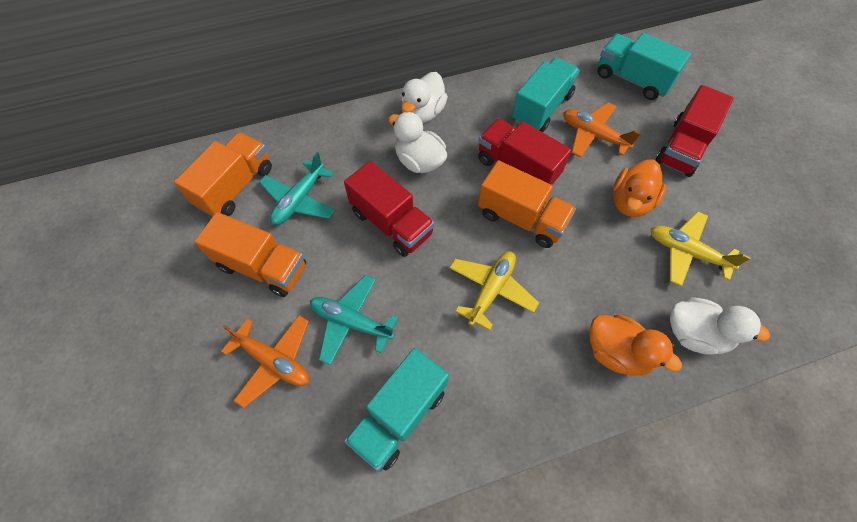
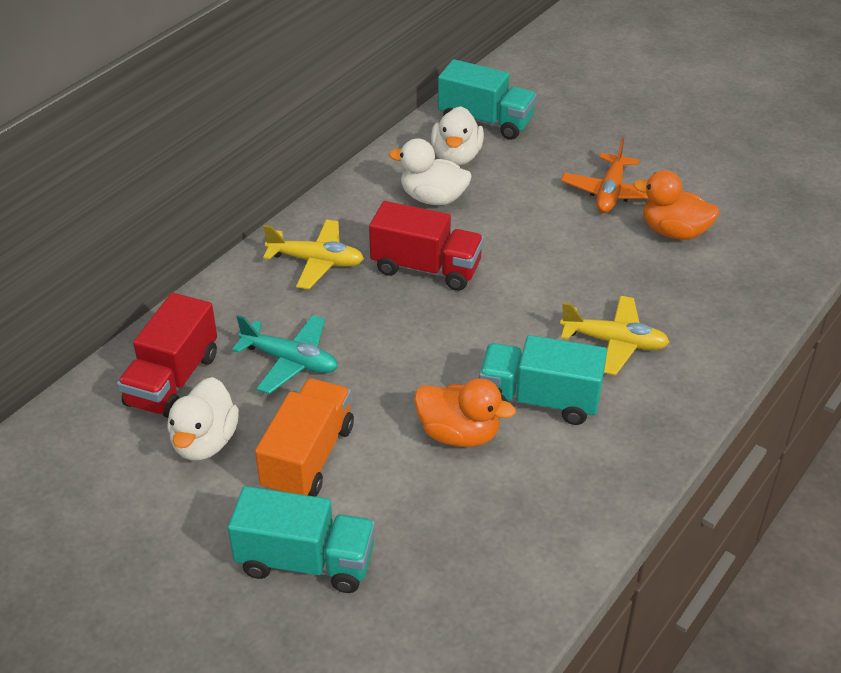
orange plane: [221,315,309,408] [563,102,641,158] = 2 -> [561,137,649,213] = 1
orange truck: [174,132,272,217] [195,212,306,297] [478,161,576,248] = 3 -> [255,378,354,497] = 1
red truck: [344,161,434,257] [478,118,572,185] [655,85,734,177] = 3 -> [117,293,217,418] [369,201,484,291] = 2
turquoise plane: [259,152,335,225] [310,275,399,365] = 2 -> [232,315,338,394] = 1

